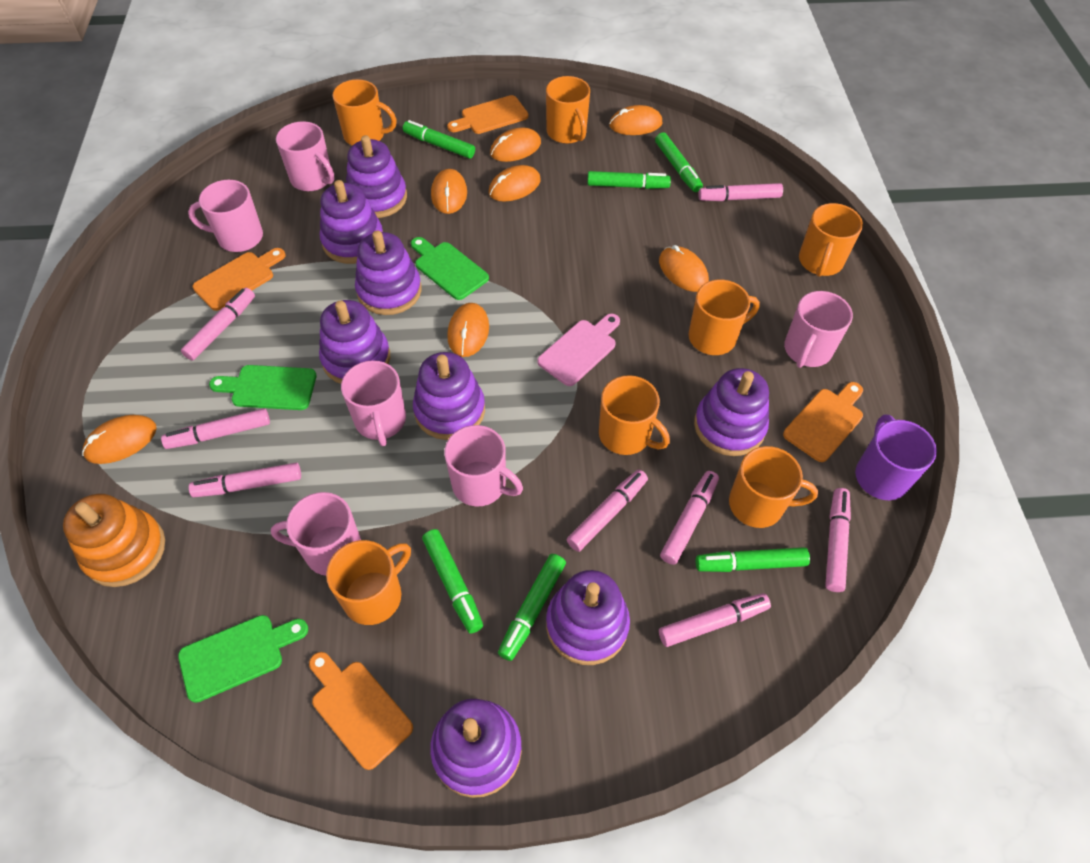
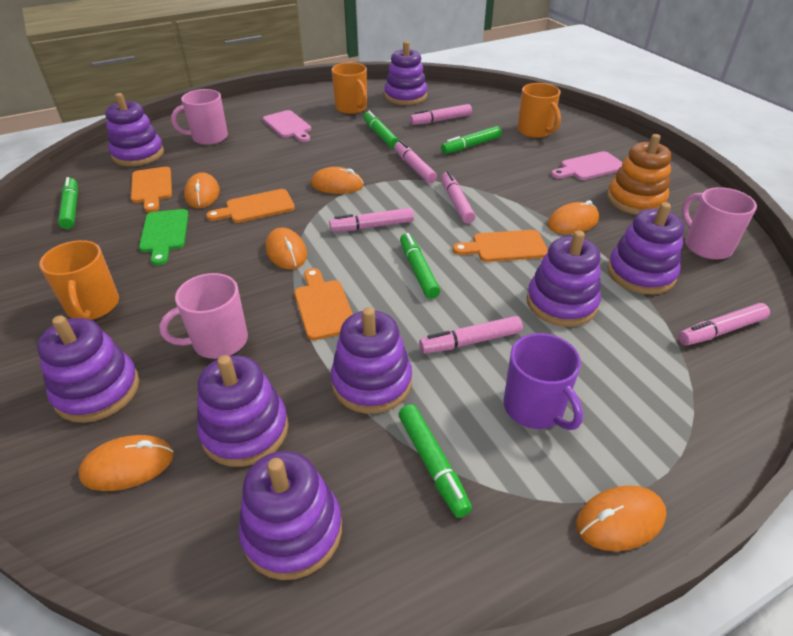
green cutting board: [178,615,308,703] [209,365,317,410] [411,237,489,300] = 3 -> [139,209,189,265] = 1
green marker: [403,120,475,158] [422,529,483,634] [498,554,566,661] [587,171,671,189] [655,132,703,192] [696,547,810,572] = 6 -> [58,177,78,229] [363,111,399,149] [398,404,472,518] [400,233,440,299] [441,126,502,154] = 5
orange mouse: [82,415,157,464] [431,169,467,214] [447,303,489,357] [489,165,541,201] [490,127,541,162] [609,105,662,135] [659,245,709,292] = 7 -> [78,435,174,491] [184,172,220,208] [266,227,307,269] [311,167,364,194] [547,200,599,234] [576,485,667,551] = 6
orange mug: [326,540,411,625] [333,79,397,146] [546,76,590,144] [599,375,670,455] [688,280,760,355] [729,446,818,528] [799,203,863,277] = 7 -> [39,240,119,320] [332,62,367,114] [518,83,561,138] = 3
pink cutting board: [537,314,620,386] = 1 -> [263,110,311,142] [551,151,622,180] = 2
pink marker: [161,408,270,449] [181,288,255,361] [189,463,301,497] [567,470,648,552] [659,593,771,647] [660,471,719,565] [698,183,783,201] [825,488,851,592] = 8 -> [329,208,414,232] [394,140,437,184] [410,104,472,125] [419,316,523,354] [441,171,475,224] [678,303,770,346] = 6
pink mug: [188,180,263,252] [271,492,361,576] [276,121,335,191] [341,360,406,446] [444,425,523,507] [784,291,853,368] = 6 -> [159,273,248,359] [171,89,228,145] [682,187,757,260] = 3

